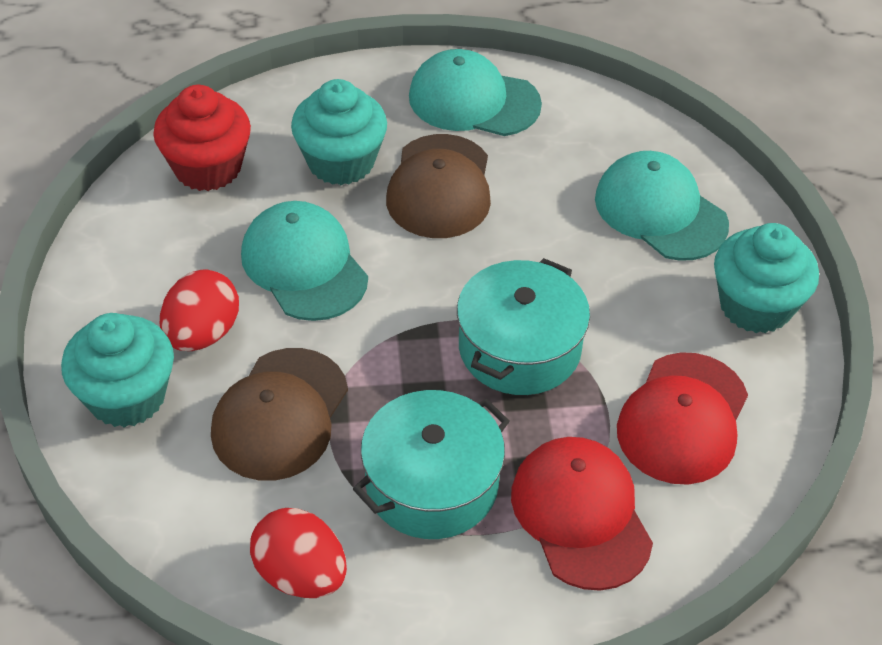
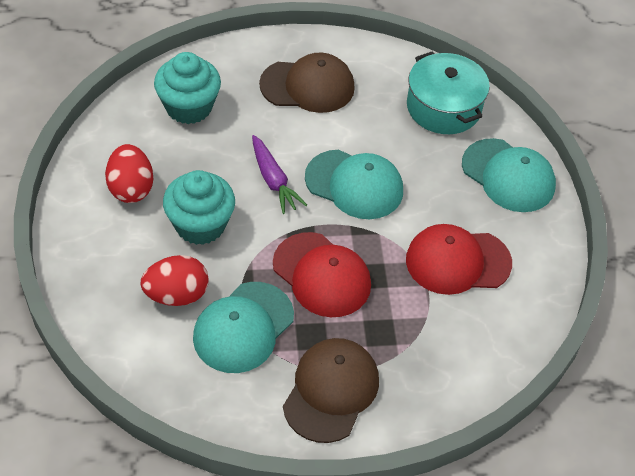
purple carrot: none = 0 -> [252,135,307,214] = 1
red cupcake: [153,85,251,191] = 1 -> none = 0
turquoise cupcake: [61,313,174,428] [291,79,387,185] [714,223,819,333] = 3 -> [154,52,221,124] [163,170,235,245] = 2
turquoise pot: [353,390,510,539] [457,258,590,395] = 2 -> [407,52,490,134] = 1

